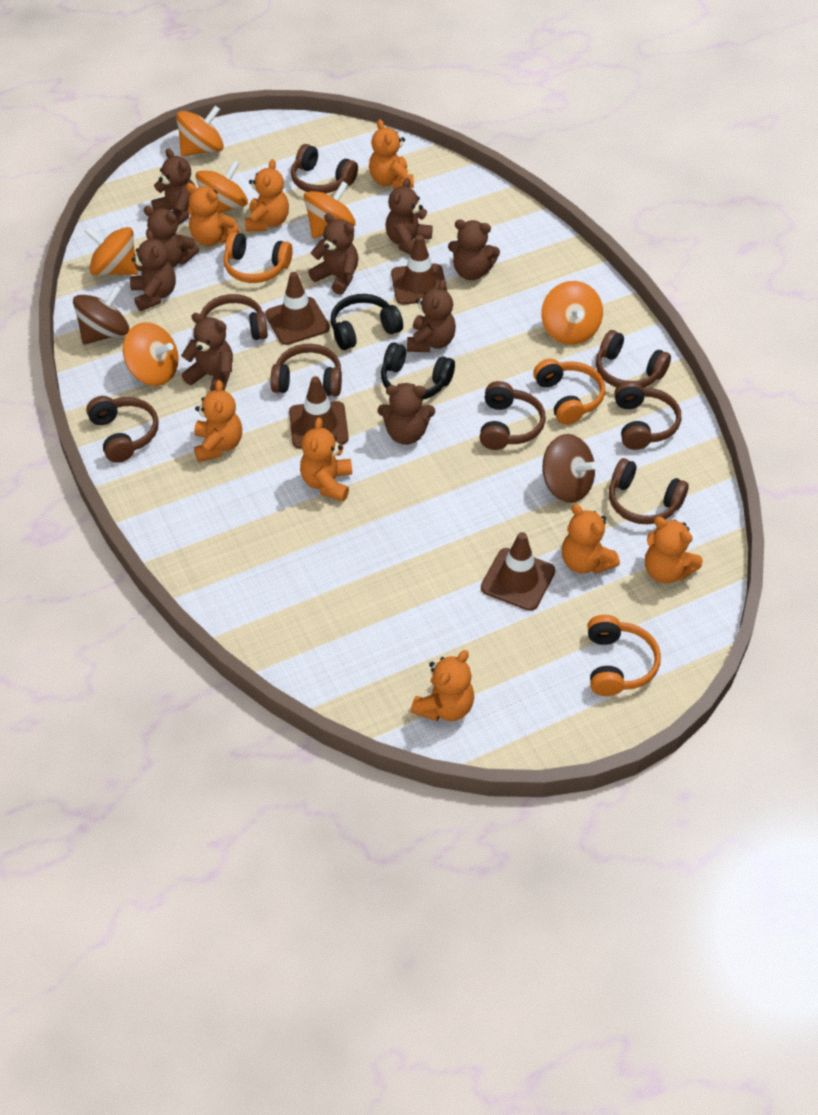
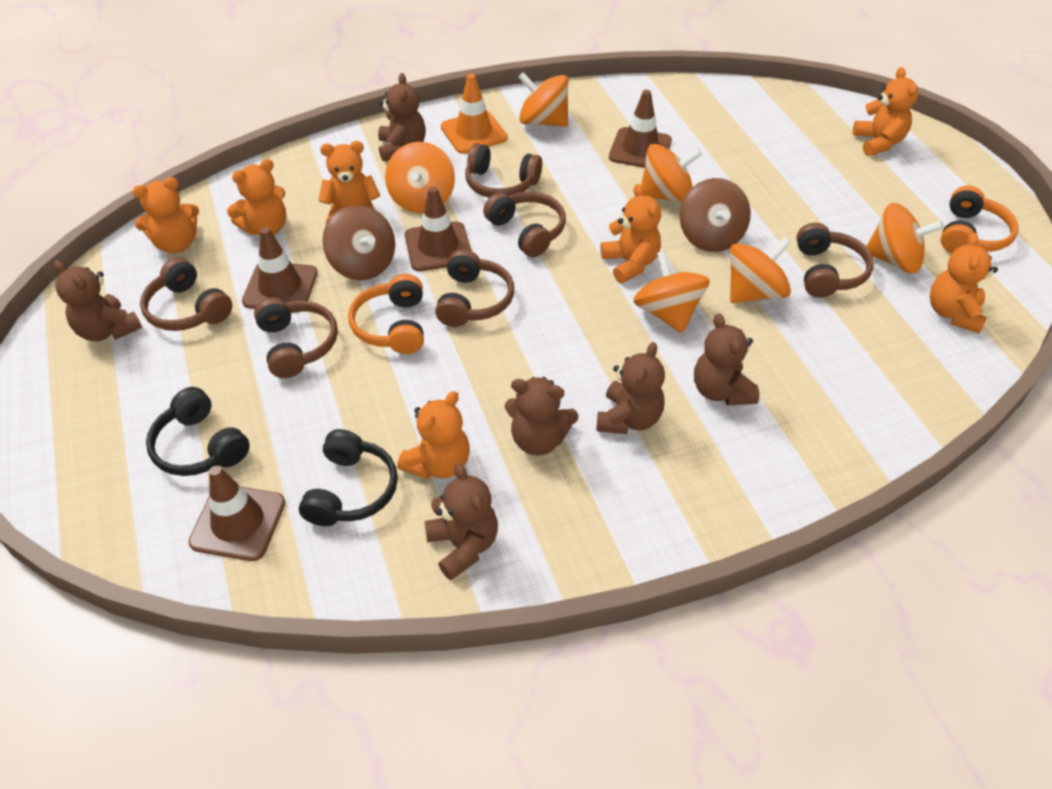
brown headphones: [86,396,159,463] [200,294,268,340] [270,344,342,396] [291,144,358,193] [480,381,546,450] [596,330,671,388] [609,458,689,524] [614,381,681,450] = 8 -> [140,258,232,331] [254,298,338,378] [435,249,514,327] [465,143,542,198] [483,192,566,257] [797,223,874,298] = 6
brown teddy bear: [130,230,176,311] [143,206,199,268] [151,148,194,225] [181,313,233,391] [308,213,358,295] [378,383,435,445] [386,177,433,255] [407,279,456,352] [448,219,500,280] = 9 -> [54,260,142,341] [378,73,426,161] [424,463,498,580] [505,377,579,455] [596,342,665,434] [694,314,759,406] = 6
orange headphones: [224,232,293,283] [533,359,605,425] [588,615,661,696] = 3 -> [348,274,424,354] [941,186,1019,253] = 2
orange teddy bear: [186,183,239,246] [194,380,242,462] [245,159,289,232] [300,417,352,502] [369,119,414,189] [411,650,474,721] [562,504,620,574] [645,516,703,584] = 8 -> [132,177,199,253] [227,159,286,235] [318,141,380,224] [397,391,470,479] [601,184,661,283] [852,67,918,156] [930,233,998,333] = 7
orange traffic cone: none = 0 -> [441,74,507,154] = 1

